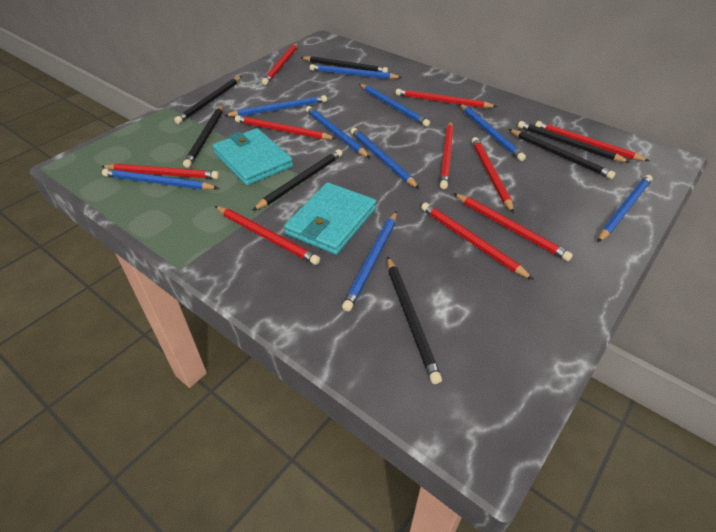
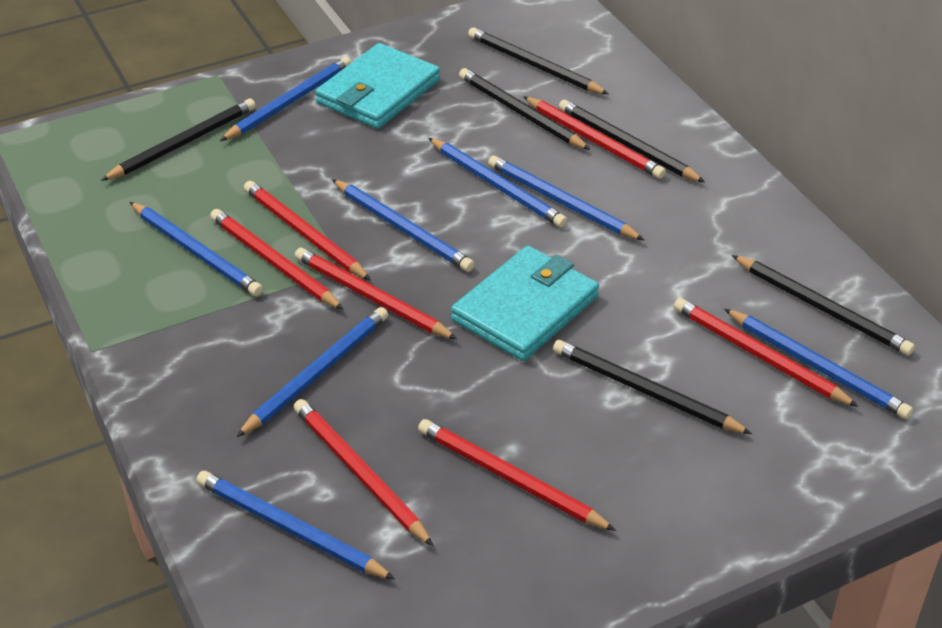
black pencil: [174,76,242,124] [183,105,223,168] [252,149,342,211] [300,56,388,73] [387,256,442,384] [508,129,616,179] [518,121,630,162] = 7 -> [101,98,256,181] [459,68,591,150] [468,27,609,94] [553,340,752,434] [559,100,705,182] [732,255,915,356] = 6
blue pencil: [102,169,219,190] [224,95,327,117] [306,106,370,158] [310,64,402,79] [342,211,397,311] [351,128,420,189] [359,84,430,127] [460,104,526,161] [598,175,653,242] = 9 -> [130,202,263,296] [196,471,395,580] [220,57,351,141] [237,307,388,437] [332,179,474,272] [428,138,567,228] [488,155,644,240] [724,309,913,419] = 8
red pencil: [101,164,219,179] [215,206,320,265] [235,115,336,140] [262,43,298,85] [395,89,497,108] [421,202,534,280] [440,121,454,189] [453,193,573,261] [471,137,514,213] [535,121,649,161] = 10 -> [210,209,344,310] [244,181,371,280] [294,399,433,546] [295,248,457,340] [418,419,616,531] [523,96,666,179] [674,298,859,407] = 7

